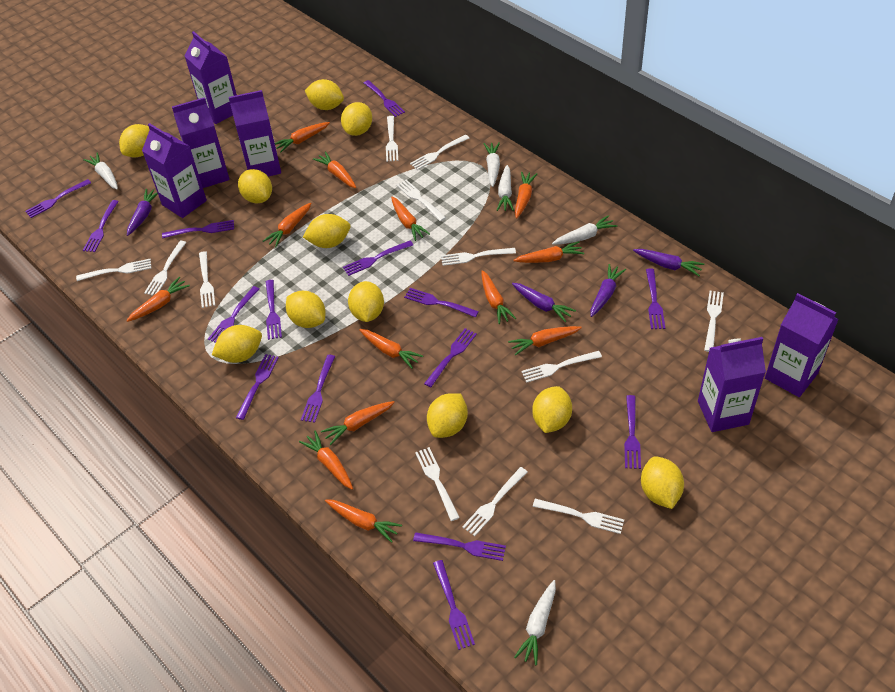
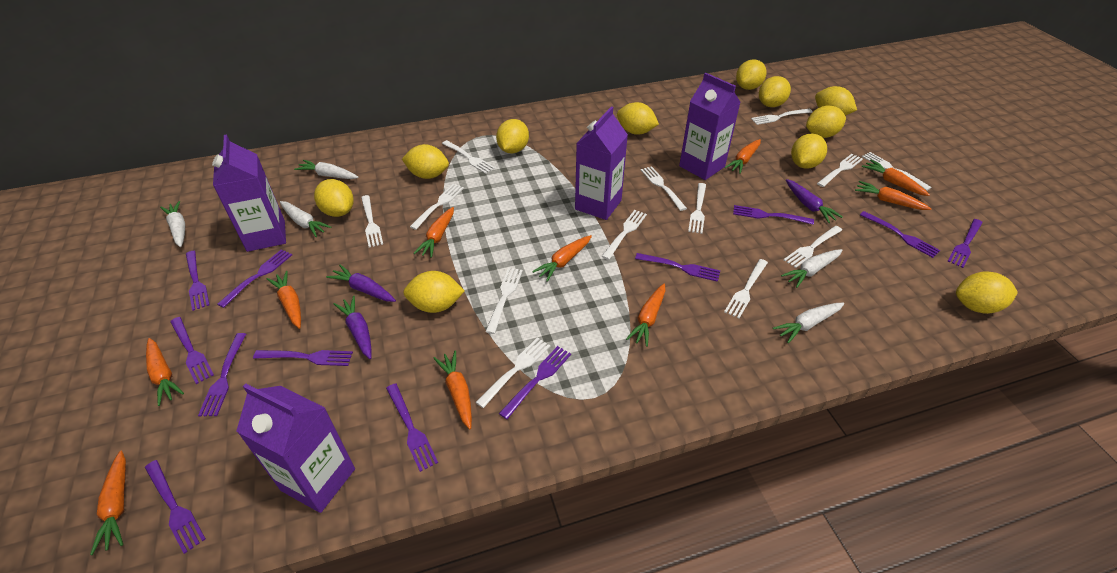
orange carrot: [126,277,190,322] [263,203,312,247] [275,122,330,153] [299,431,353,490] [313,152,356,188] [321,401,395,445] [325,499,402,543] [359,329,423,369] [391,197,430,241] [481,270,516,324] [508,326,582,355] [513,241,584,263] [515,172,537,219] = 13 -> [90,451,126,555] [146,338,184,406] [267,271,301,329] [413,207,454,258] [433,351,472,430] [532,235,592,282] [626,284,665,347] [725,139,761,174] [855,181,931,210] [862,160,930,196] = 10
purple carrot: [127,189,158,236] [512,283,576,322] [590,264,626,317] [633,249,704,276] = 4 -> [326,265,396,302] [334,296,372,359] [786,179,843,223] = 3
purple carton: [142,123,207,218] [172,97,230,188] [185,31,237,124] [229,90,281,176] [698,337,766,432] [765,293,839,397] = 6 -> [212,134,286,252] [236,384,355,513] [575,107,628,220] [679,73,741,180] = 4
purple fork: [25,179,91,218] [83,200,119,252] [162,220,234,238] [208,286,259,343] [236,354,279,420] [265,280,282,340] [301,355,335,423] [343,240,413,276] [364,80,405,117] [404,288,479,317] [413,532,506,561] [424,328,477,387] [433,560,475,650] [624,395,641,469] [646,268,665,329] = 15 -> [145,460,206,554] [170,317,214,384] [186,251,210,311] [198,333,246,416] [218,249,292,308] [253,350,353,366] [386,383,438,472] [499,346,571,419] [635,253,720,282] [733,205,814,225] [860,211,940,258] [947,219,983,268] = 12
white fork: [76,259,151,281] [144,241,187,296] [199,251,215,308] [386,116,398,162] [396,180,446,221] [410,134,469,170] [415,447,460,521] [441,248,516,266] [462,467,527,536] [521,351,602,383] [533,499,624,534] [704,291,724,352] = 12 -> [361,195,383,247] [410,184,464,230] [442,140,495,174] [476,337,550,408] [485,268,523,334] [602,210,647,260] [641,166,687,211] [688,183,706,234] [724,259,768,318] [751,109,813,125] [784,226,842,268] [817,154,863,187] [862,152,932,191] = 13

